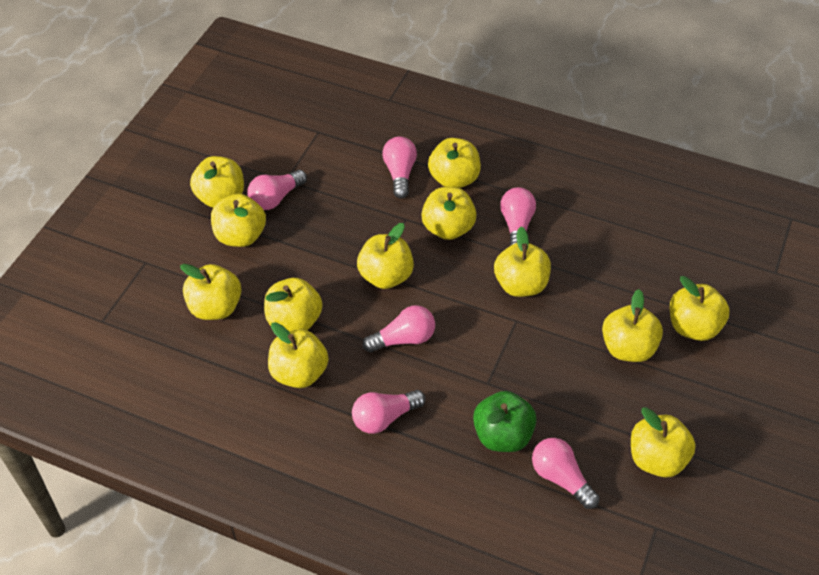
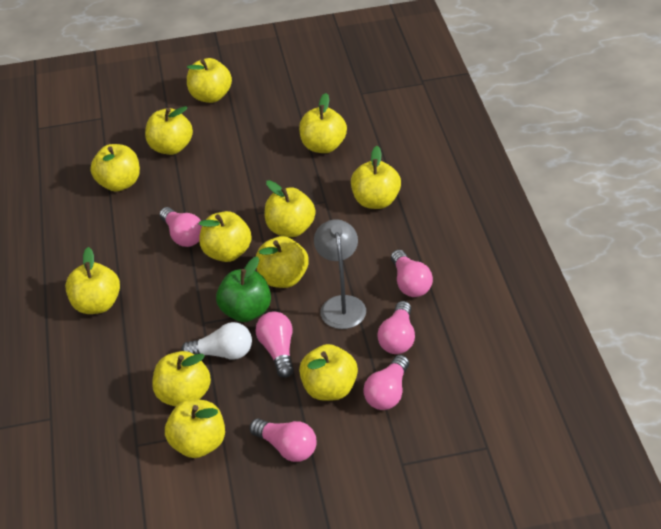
grey lamp: none = 0 -> [314,219,366,329] = 1
white light bulb: none = 0 -> [181,322,252,360] = 1

